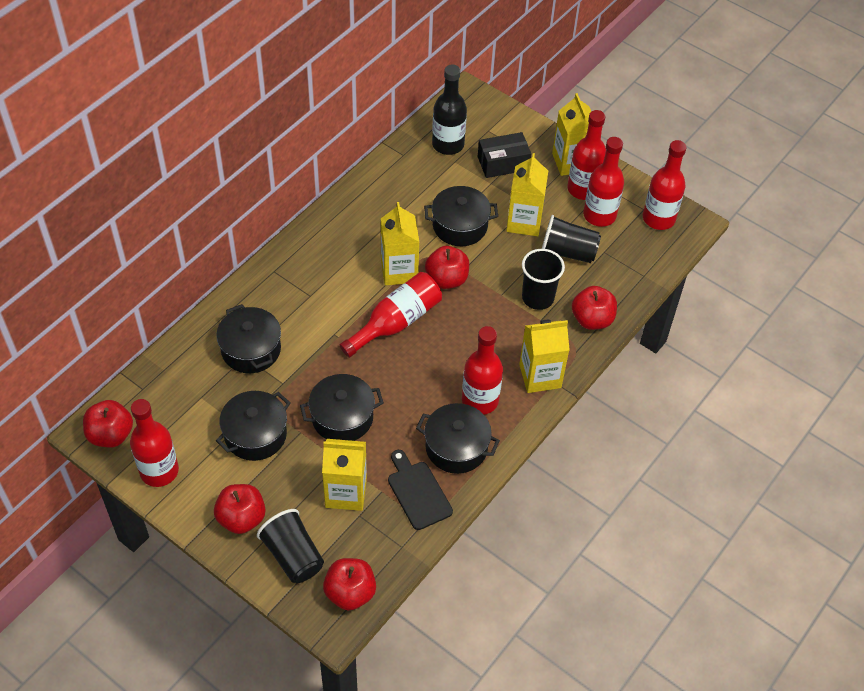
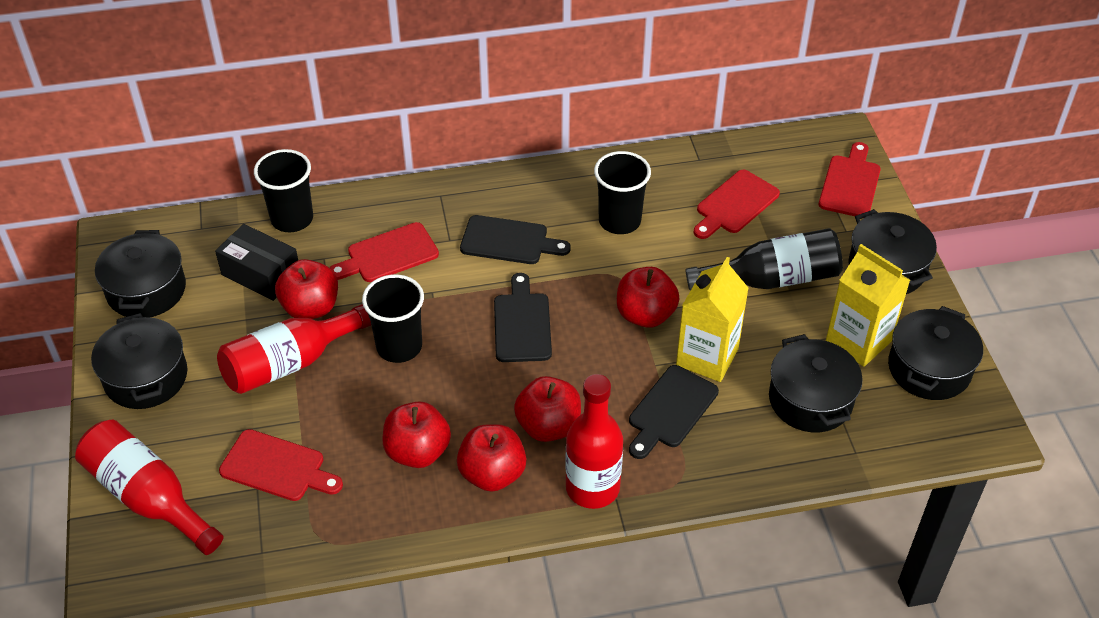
black cutting board: [388,450,453,530] = 1 -> [460,215,571,264] [494,273,552,362] [629,365,719,459] = 3
red bottle: [130,399,179,487] [340,272,442,358] [462,326,503,414] [567,110,606,200] [583,137,624,227] [643,140,686,230] = 6 -> [75,420,224,555] [217,304,371,394] [565,374,623,509] = 3
red cutting board: none = 0 -> [219,429,343,501] [330,222,439,282] [693,170,780,239] [819,142,881,216] = 4
yellow carton: [322,439,367,511] [381,202,419,285] [506,153,548,236] [519,320,570,393] [552,93,591,176] = 5 -> [676,257,749,382] [826,244,910,367] = 2

